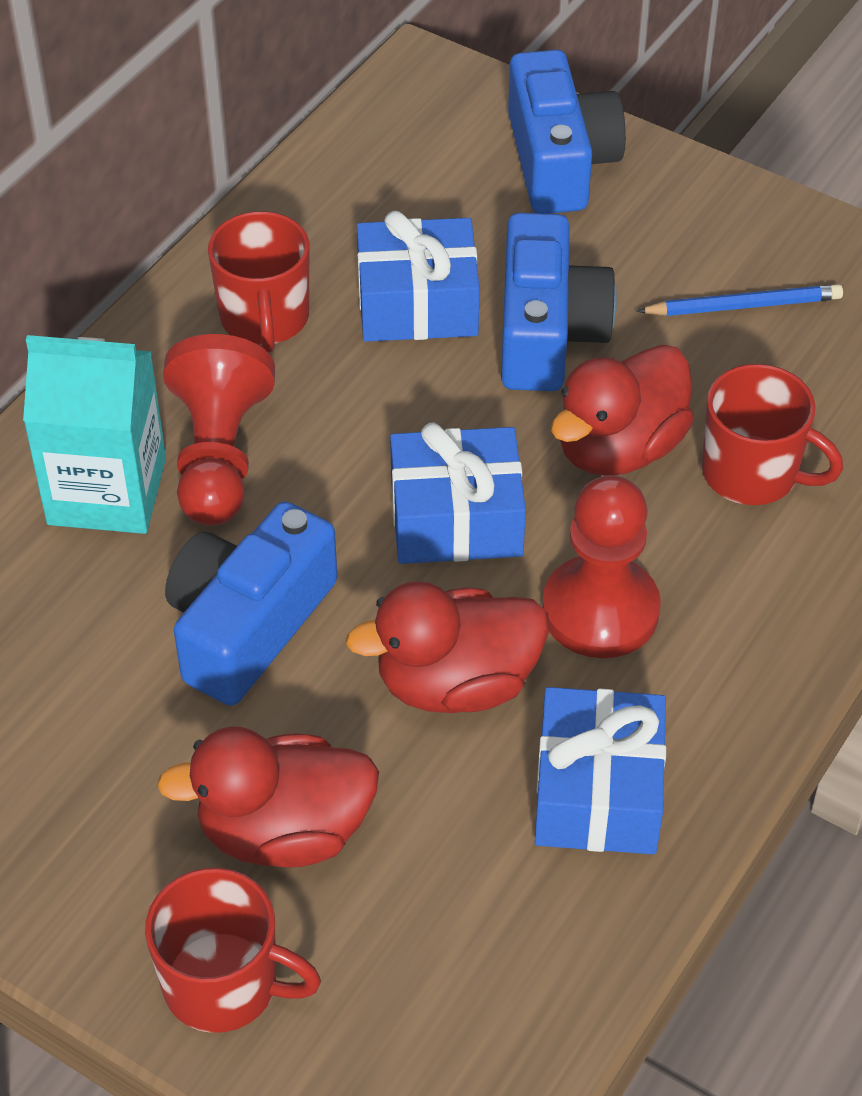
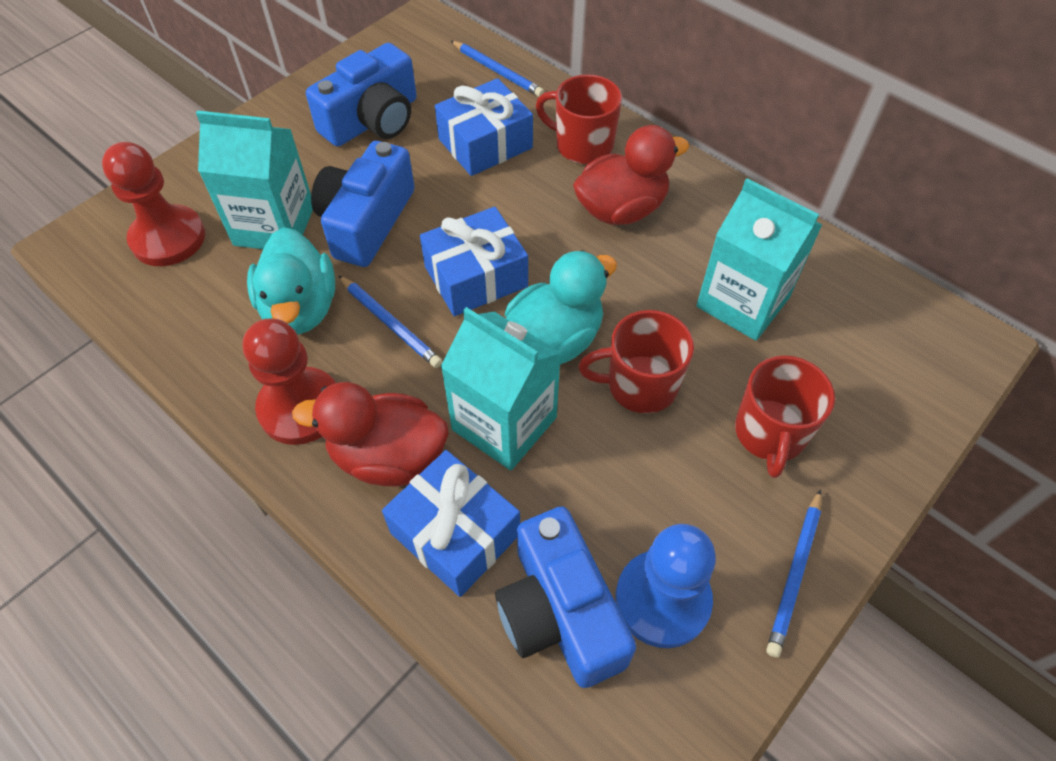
blue pawn: none = 0 -> [615,524,716,648] = 1
blue pencil: [637,284,843,316] = 1 -> [338,275,442,368] [451,41,544,97] [766,489,821,658] = 3
red duck: [157,727,379,868] [346,581,549,713] [551,345,694,476] = 3 -> [292,382,449,486] [573,125,689,225] = 2
turquoise carton: [23,335,166,534] = 1 -> [196,110,313,249] [441,307,561,470] [696,178,822,341] = 3
turquoise duck: none = 0 -> [247,227,335,335] [505,250,617,365] = 2

